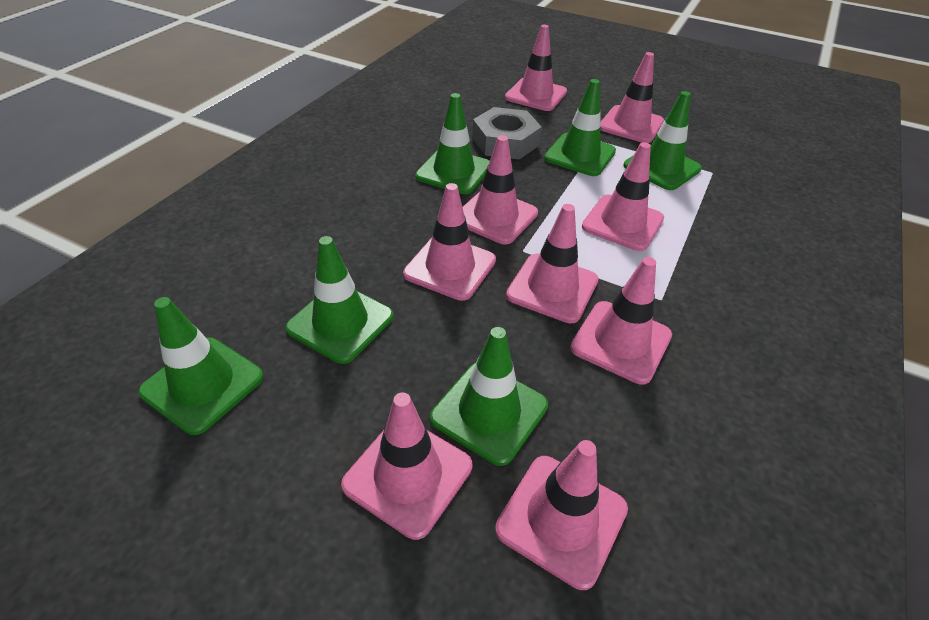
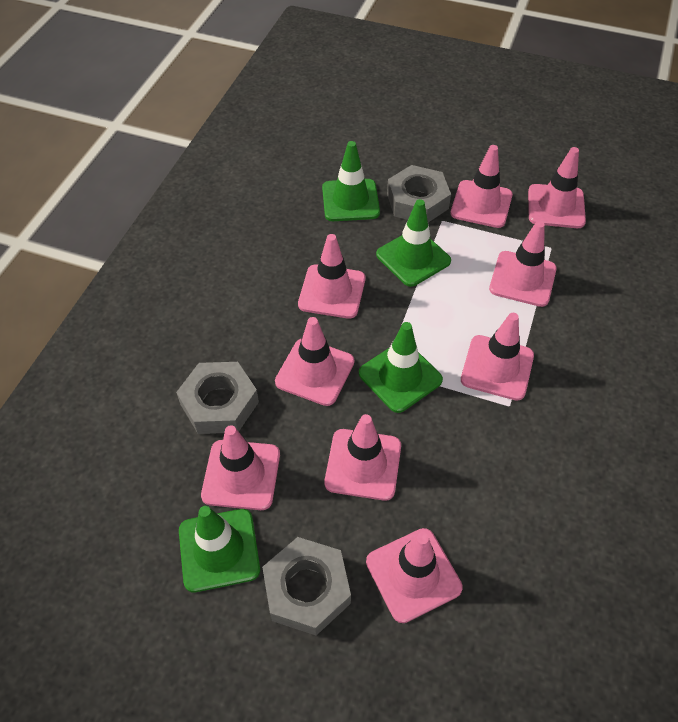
green traffic cone: [138,297,264,435] [286,236,394,364] [415,93,490,194] [430,327,548,466] [544,79,616,176] [623,91,702,190] = 6 -> [179,506,260,592] [322,141,380,221] [359,322,443,413] [376,199,451,287] = 4
grey nut: [472,107,542,159] = 1 -> [176,362,259,434] [262,537,351,635] [387,165,451,222] = 3

